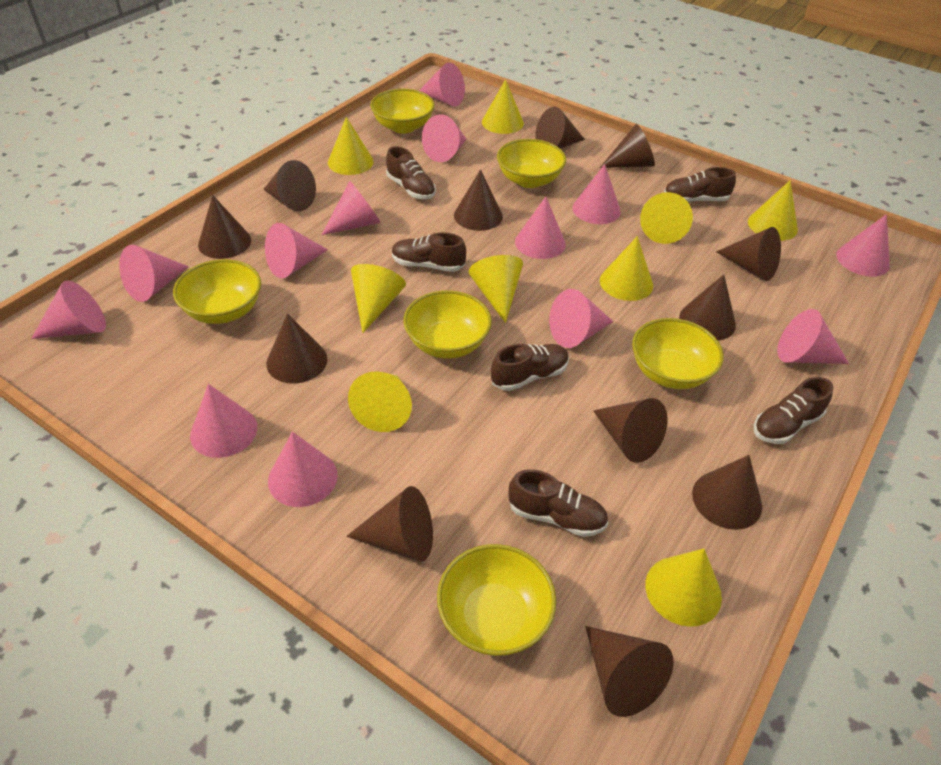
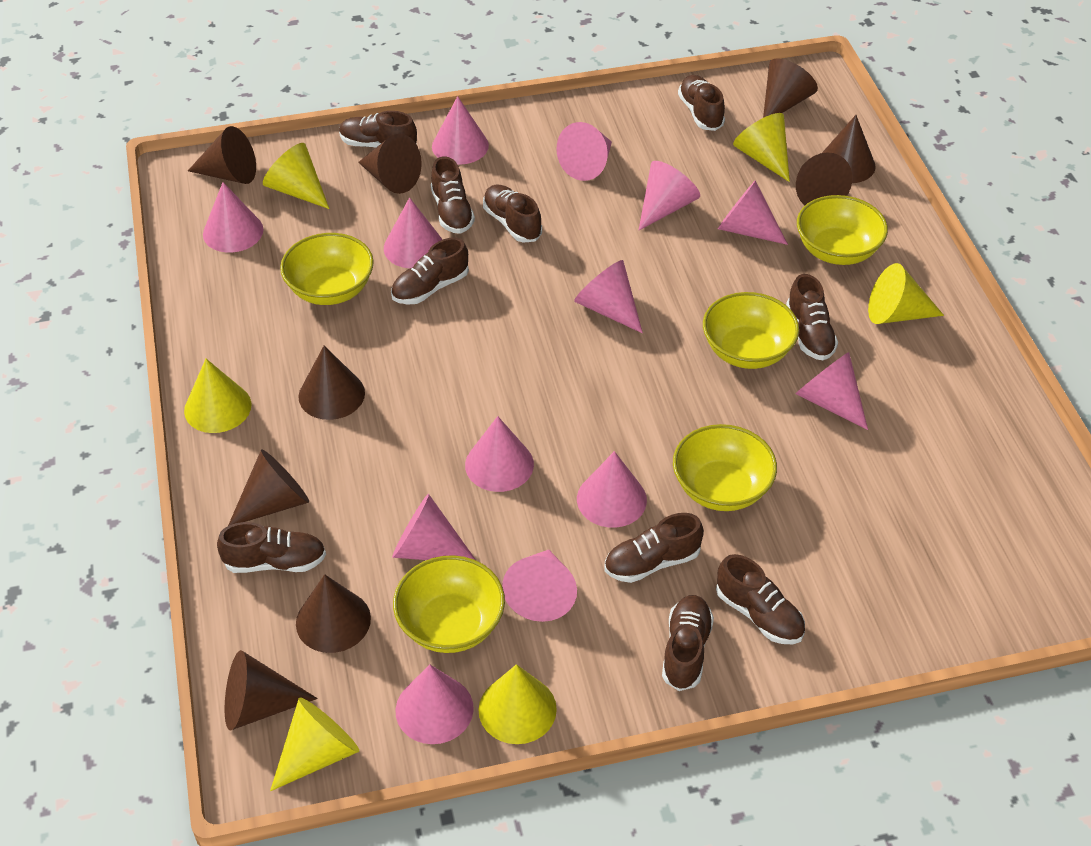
brown cone: [198,195,251,259] [263,160,316,211] [266,313,327,384] [346,486,433,562] [454,169,503,231] [535,107,585,148] [585,626,674,717] [593,398,668,463] [600,124,655,168] [679,274,736,341] [692,455,762,530] [716,227,781,281] = 12 -> [188,126,256,184] [225,650,318,731] [228,449,309,526] [296,574,371,653] [299,346,365,420] [358,134,422,194] [763,58,818,118] [796,152,852,205] [822,115,876,183] = 9
brown shoe: [386,146,436,199] [392,232,466,272] [491,344,569,391] [509,469,608,537] [664,167,736,202] [754,377,833,444] = 6 -> [217,522,326,573] [339,111,417,148] [391,237,469,304] [431,156,475,234] [483,184,542,243] [604,513,704,583] [662,595,714,691] [678,75,725,131] [716,554,805,644] [786,274,838,360] = 10
yellow bowl: [173,259,261,324] [370,89,435,133] [403,290,492,359] [437,544,556,656] [497,139,566,188] [632,318,724,389] = 6 -> [280,233,374,305] [393,555,505,653] [673,424,777,511] [703,292,799,369] [797,195,888,265] = 5
yellow cone: [328,117,374,175] [348,372,412,432] [351,264,406,333] [469,255,523,323] [482,79,524,134] [600,236,653,301] [640,192,693,244] [645,549,722,627] [748,180,798,241] = 9 -> [184,359,251,433] [263,143,329,209] [270,697,359,791] [478,664,557,744] [733,113,790,182] [868,263,944,324] = 6

